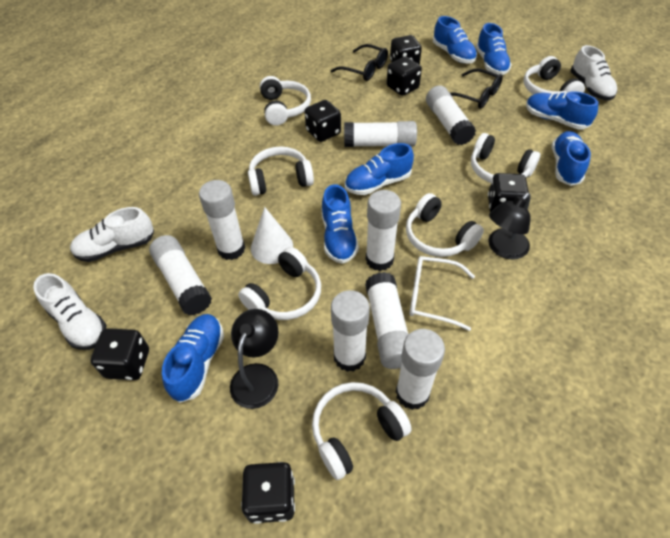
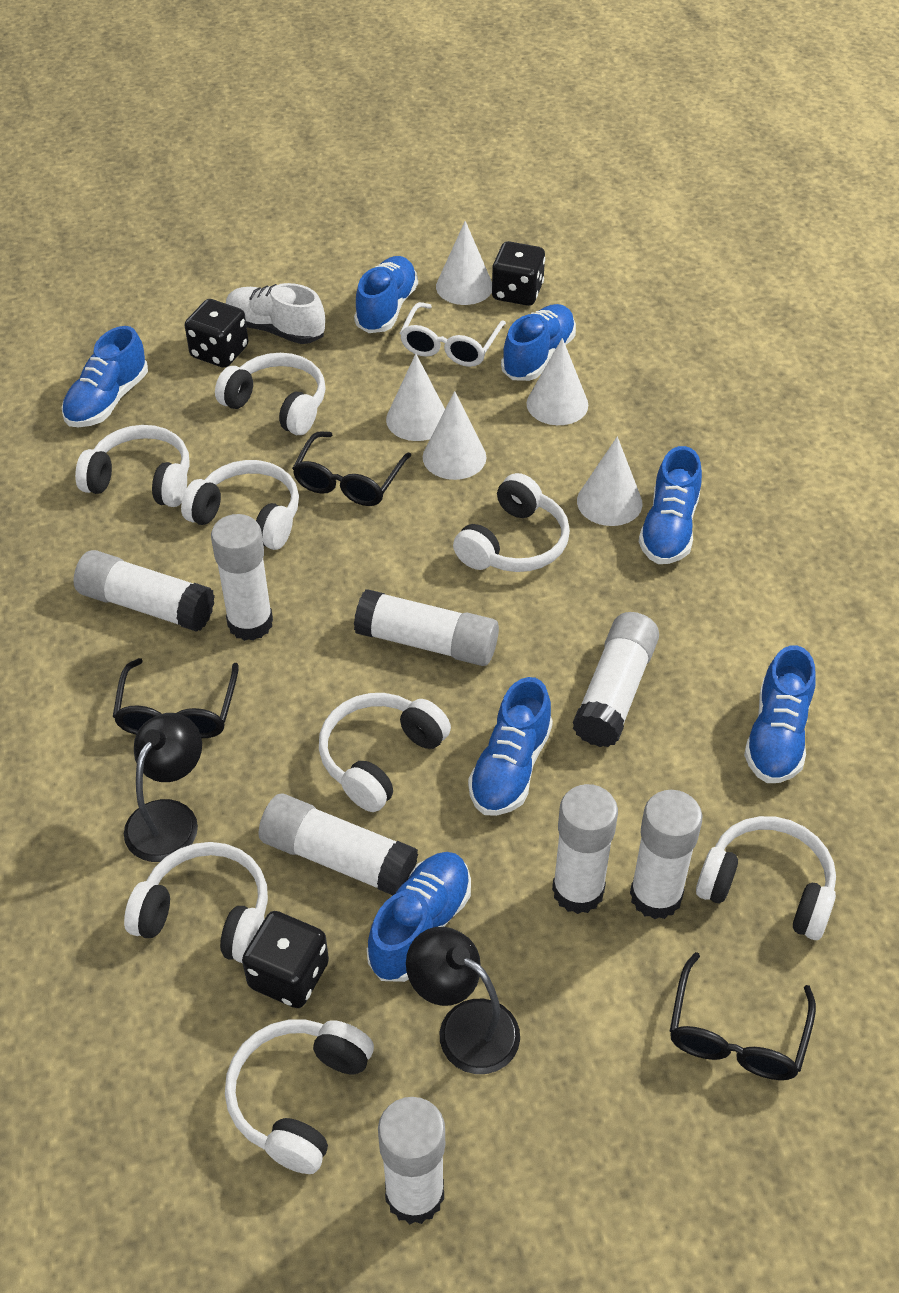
black dice: [91,328,149,380] [241,462,295,524] [304,100,341,142] [387,56,422,96] [390,35,422,65] [488,173,529,212] = 6 -> [185,299,248,368] [242,911,329,1008] [492,241,545,306] = 3
black glasses: [331,44,388,81] [450,68,503,109] = 2 -> [113,658,239,738] [292,431,411,506] [670,952,816,1080] = 3
white cone: [251,207,293,264] = 1 -> [386,354,445,441] [423,391,486,480] [436,221,492,305] [526,338,588,425] [577,437,642,526] = 5
white headphones: [238,247,321,320] [248,147,314,196] [260,76,311,126] [312,382,412,480] [406,193,484,257] [471,133,540,183] [523,56,585,94] = 7 -> [75,425,190,507] [124,842,268,963] [181,460,299,550] [215,353,325,435] [225,1019,374,1174] [319,693,451,812] [453,473,570,572] [696,816,836,940] = 8
white shoe: [33,273,106,350] [70,207,154,262] [570,45,617,101] = 3 -> [226,283,325,344] = 1

